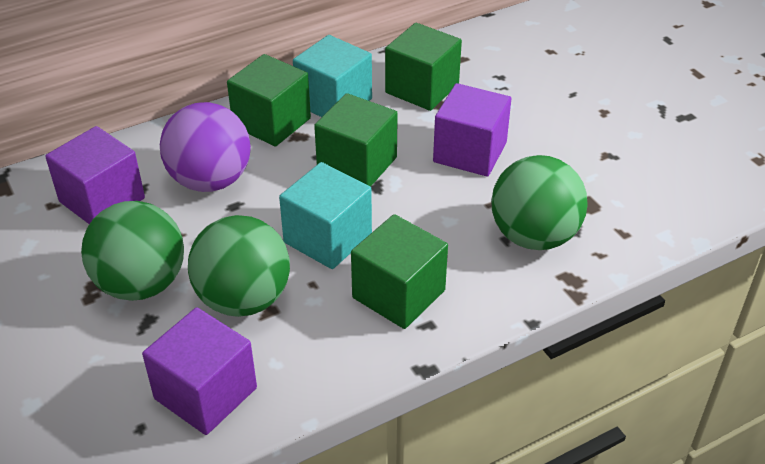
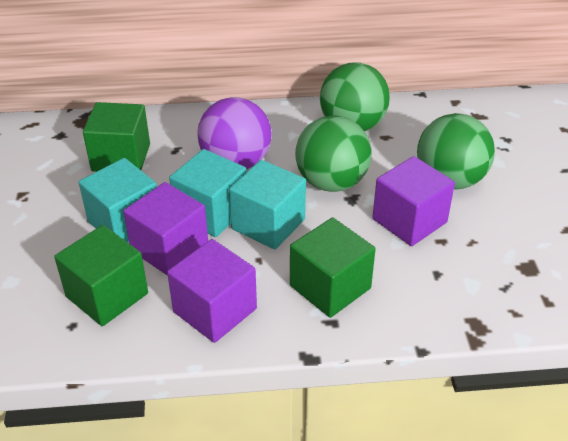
green cube: [227,54,311,146] [314,93,398,187] [351,214,448,329] [385,23,462,111] = 4 -> [54,225,148,326] [83,102,150,172] [290,217,376,318] = 3
turquoise cube: [279,162,372,269] [293,35,372,117] = 2 -> [79,158,157,243] [169,149,246,237] [229,160,306,250] = 3

